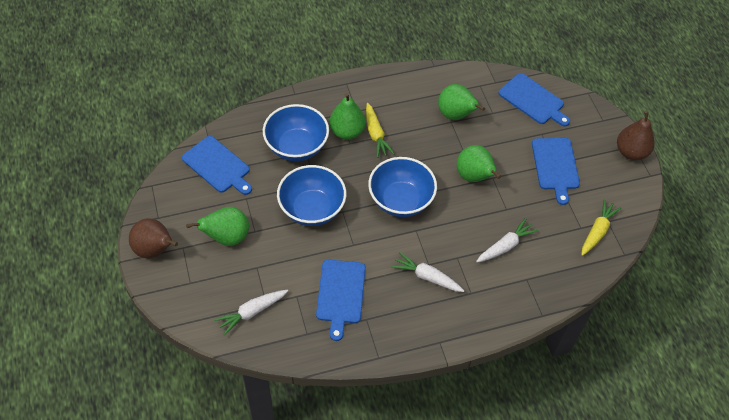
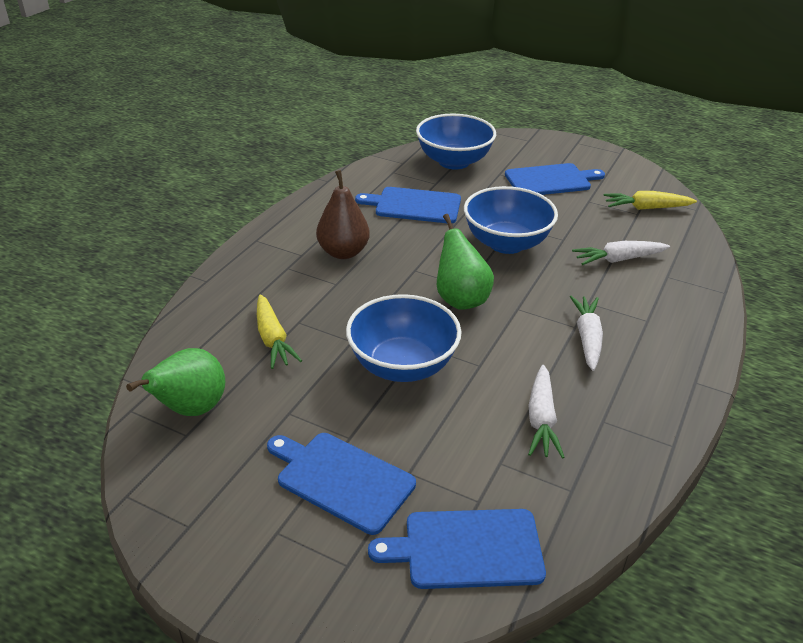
brown pear: [129,218,178,258] [617,110,654,160] = 2 -> [316,170,370,259] = 1
green pear: [186,207,249,246] [329,93,366,140] [438,84,485,120] [457,145,501,182] = 4 -> [126,348,225,416] [437,214,494,310] = 2

